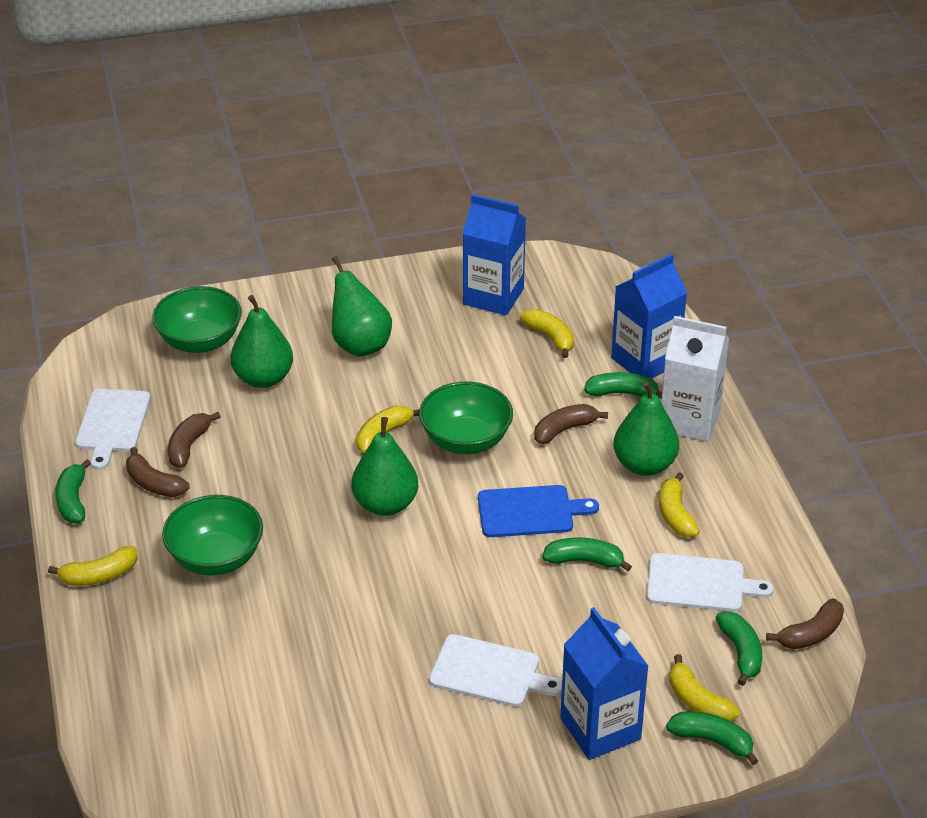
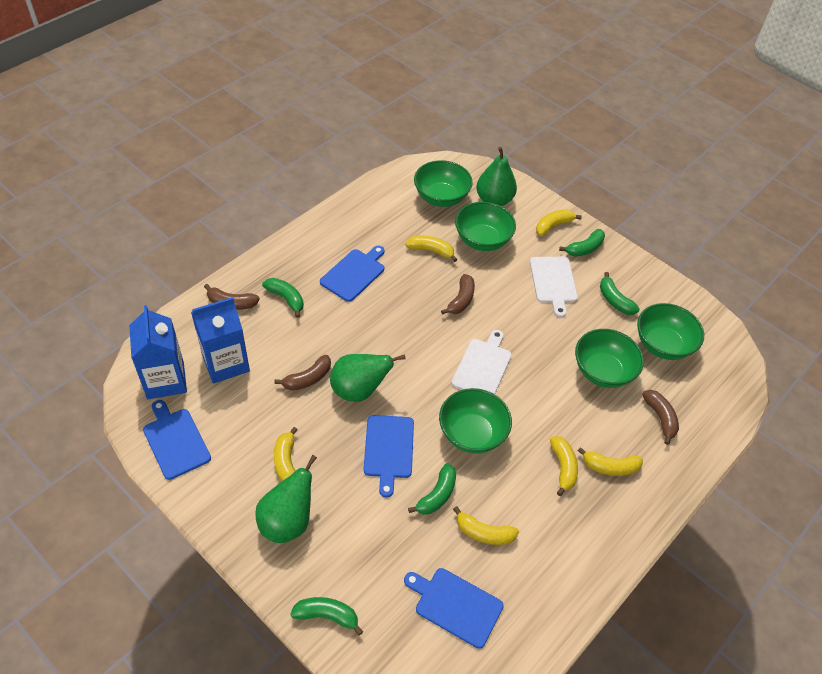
blue carton: [463,194,526,315] [560,607,649,760] [611,254,687,378] = 3 -> [129,305,187,399] [191,297,250,383] = 2
blue cutting board: [478,485,599,537] = 1 -> [143,400,211,480] [320,246,385,302] [364,415,414,498] [404,568,504,649] = 4
green bowl: [152,286,242,353] [162,495,263,575] [419,382,513,454] = 3 -> [414,160,473,207] [439,388,512,454] [455,202,516,251] [575,329,644,388] [637,303,704,360] = 5
green pear: [231,295,293,388] [332,256,392,356] [351,417,418,516] [614,381,679,476] = 4 -> [255,455,317,543] [330,354,405,402] [476,147,517,206] = 3
white carton: [661,316,729,442] = 1 -> none = 0
white cutting board: [75,389,150,470] [429,634,562,707] [646,553,774,612] = 3 -> [452,330,512,394] [530,257,578,317] = 2
yellow banana: [48,546,138,586] [356,405,419,453] [520,309,574,358] [659,472,700,537] [669,654,740,721] = 5 -> [274,427,297,482] [405,235,458,262] [453,506,519,545] [536,210,582,236] [550,436,578,496] [578,447,643,476] = 6

